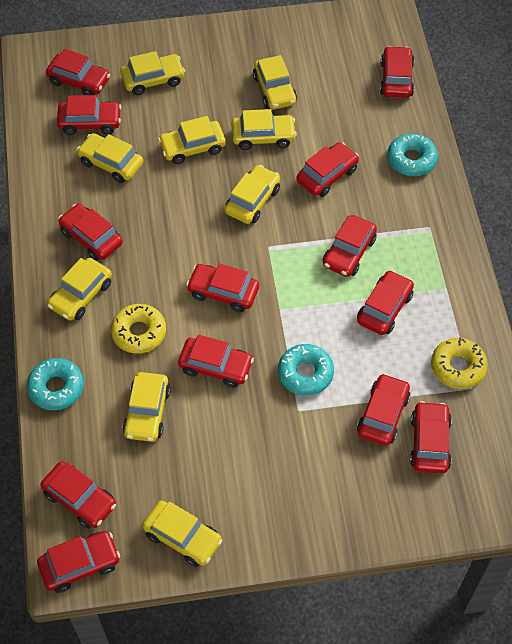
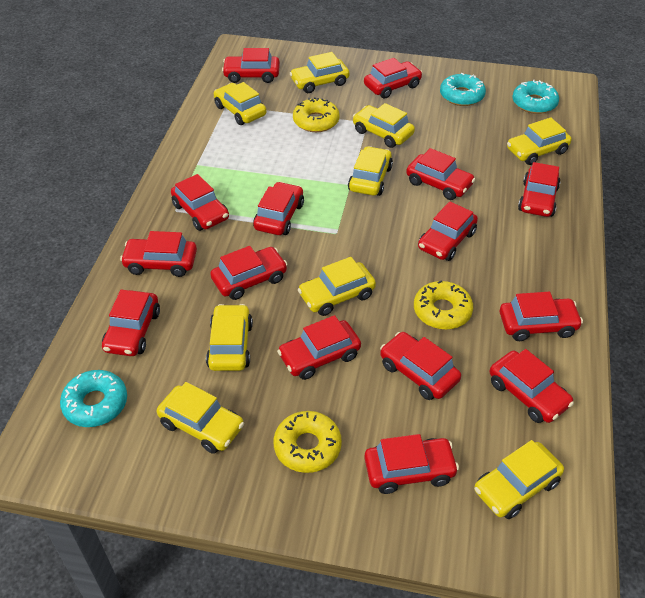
red car: [37,531,120,593] [40,461,116,529] [46,49,110,95] [57,95,121,135] [58,204,123,261] [178,335,254,388] [186,264,259,312] [296,142,359,197] [323,215,377,277] [357,270,414,335] [357,373,411,446] [380,46,414,98] [410,401,452,473] = 13 -> [102,290,160,356] [120,231,197,277] [171,174,229,231] [210,246,287,300] [222,48,280,83] [253,182,304,235] [277,315,361,380] [364,58,422,99] [364,434,459,494] [380,332,461,400] [406,148,475,200] [418,202,478,261] [490,349,574,423] [500,292,583,341] [518,162,561,217] = 15
yellow donut: [111,304,166,354] [431,338,488,389] = 2 -> [273,411,342,473] [293,97,340,132] [414,280,473,330] = 3

